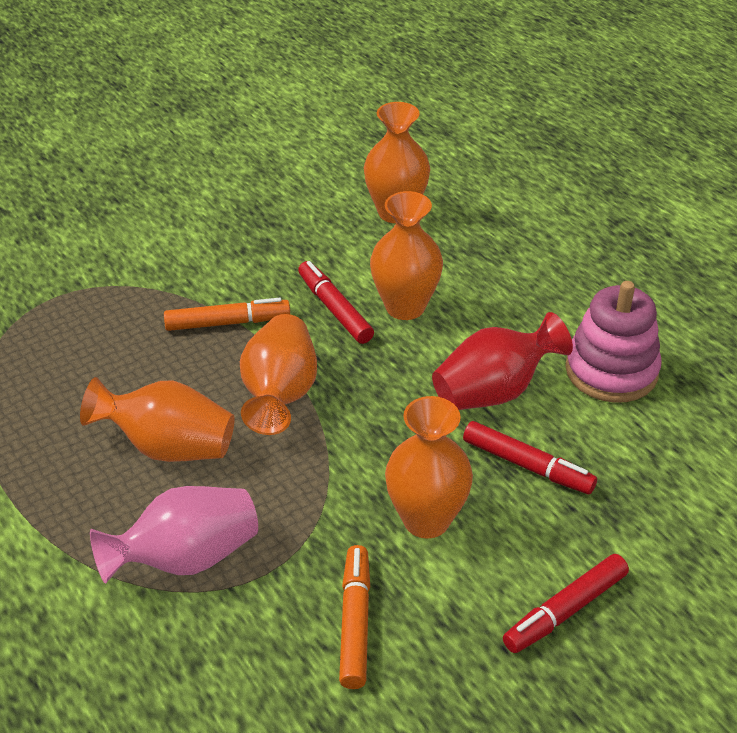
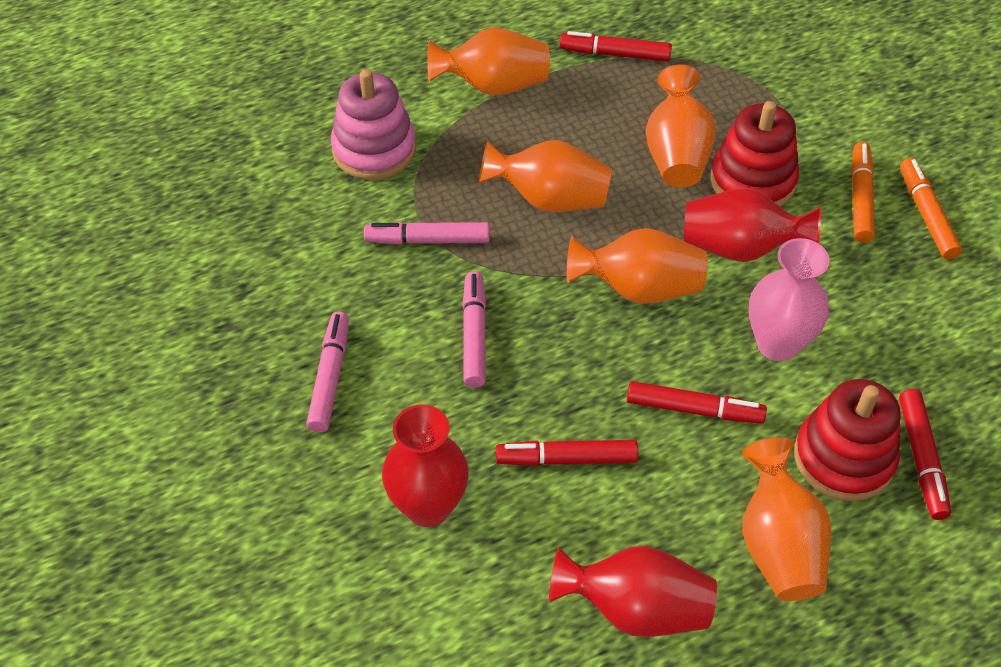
pink marker: none = 0 -> [306,312,349,432] [364,222,490,245] [462,271,486,388] = 3
red marker: [298,261,374,344] [463,421,597,494] [503,554,629,653] = 3 -> [496,440,638,466] [559,31,672,62] [627,381,767,424] [899,389,951,520] = 4
red stacking toy: none = 0 -> [710,101,799,207] [794,379,901,501] = 2
red vase: [432,312,573,410] = 1 -> [382,404,469,527] [549,546,717,637] [684,188,821,262] = 3

